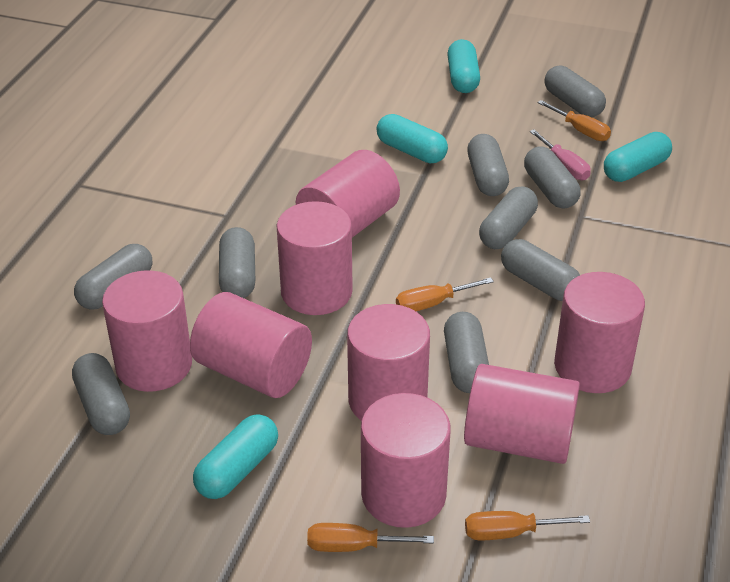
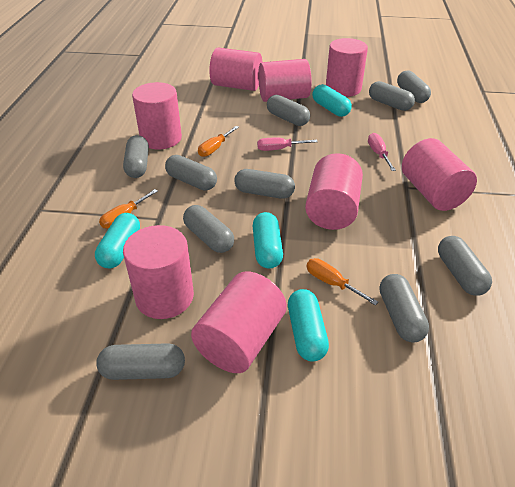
grey capsule: [72,353,130,435] [74,244,152,310] [219,227,255,298] [444,312,489,393] [467,134,509,196] [479,186,538,249] [501,239,580,301] [524,146,581,209] [544,66,606,117] = 9 -> [96,343,185,380] [123,135,149,178] [165,155,217,191] [183,205,234,253] [234,169,295,199] [267,95,310,126] [369,81,415,111] [380,274,429,343] [397,71,431,103] [438,236,492,296] = 10
orange screwdriver: [307,523,434,552] [396,277,494,311] [465,511,590,540] [537,100,611,141] = 4 -> [99,189,158,229] [198,126,239,157] [306,258,378,305] = 3
pink screwdriver: [529,129,591,180] = 1 -> [257,138,318,151] [368,133,396,171] = 2

